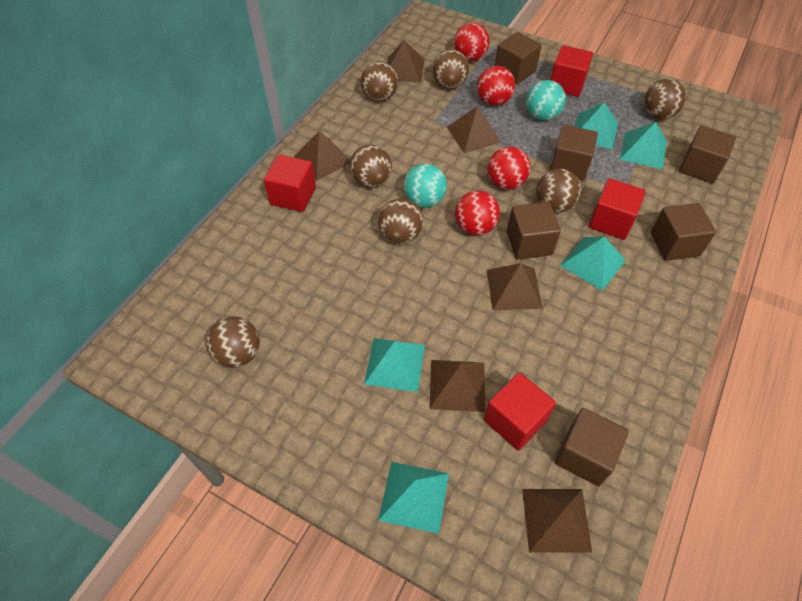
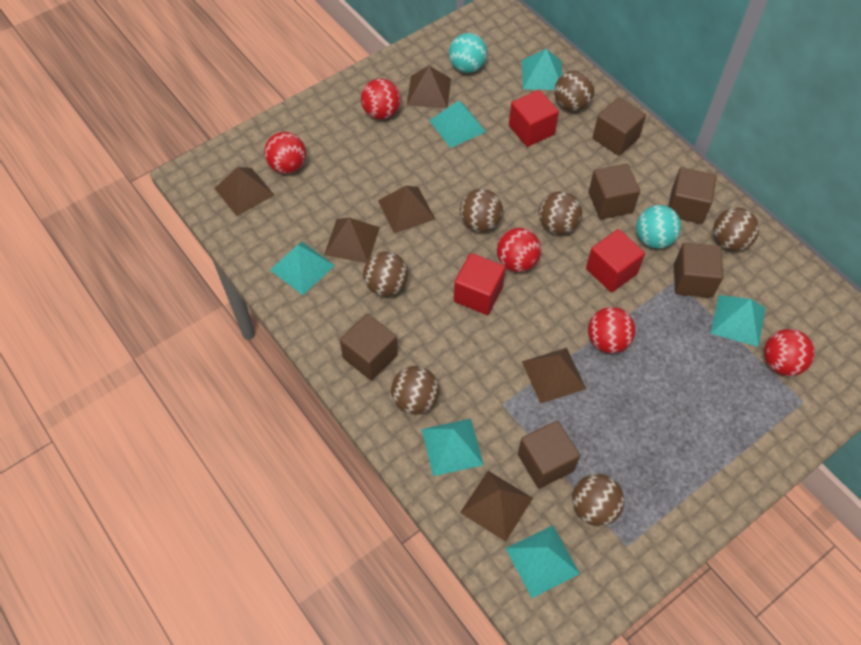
red ball: [454,23,489,61] [455,190,500,236] [477,66,515,106] [488,146,531,190] = 4 -> [264,132,306,174] [361,78,401,120] [497,228,541,272] [588,307,635,354] [764,329,815,376] = 5
red cube: [264,155,316,212] [484,372,556,451] [551,45,593,97] [589,178,646,240] = 4 -> [454,253,506,315] [509,90,559,147] [586,229,645,292] = 3
turquoise pyramid: [364,338,425,392] [378,462,449,534] [560,237,626,291] [575,102,618,149] [620,122,667,170] = 5 -> [270,241,335,295] [422,419,484,476] [429,100,486,148] [505,525,580,598] [522,49,562,90] [710,295,766,347] = 6

